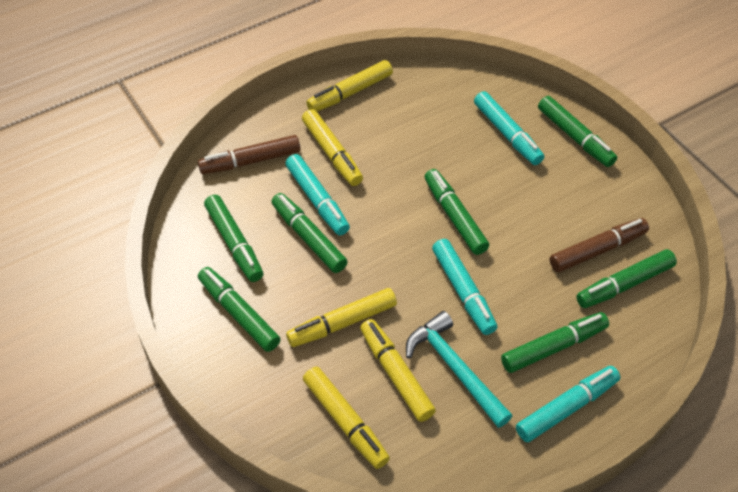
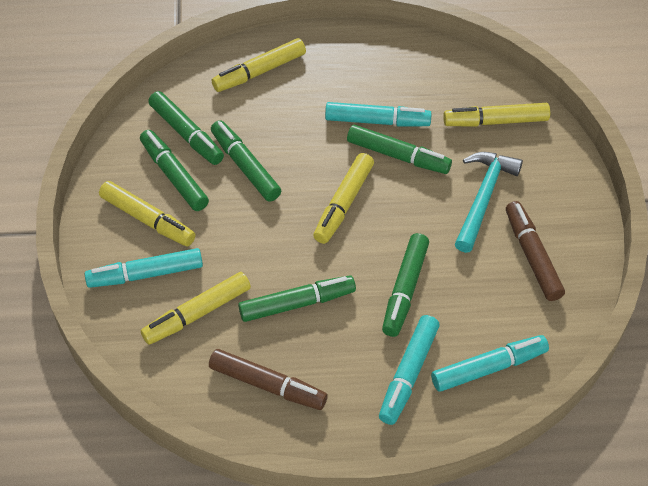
green marker: [198,267,281,352] [204,195,264,282] [272,193,348,273] [425,169,489,255] [501,312,609,373] [538,96,617,167] [576,249,677,308] = 7 -> [140,130,209,211] [149,91,224,165] [211,120,281,202] [238,275,356,322] [347,125,452,174] [382,233,429,337] = 6

